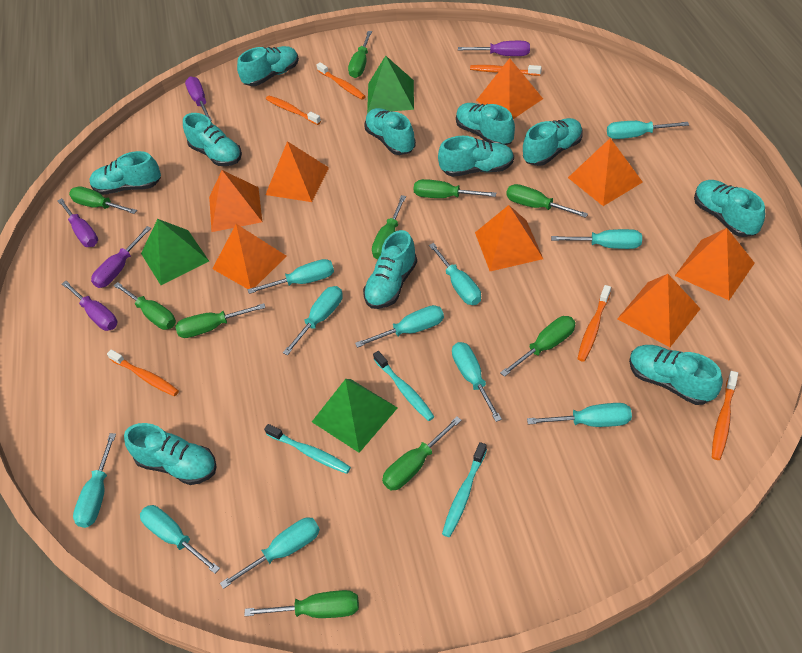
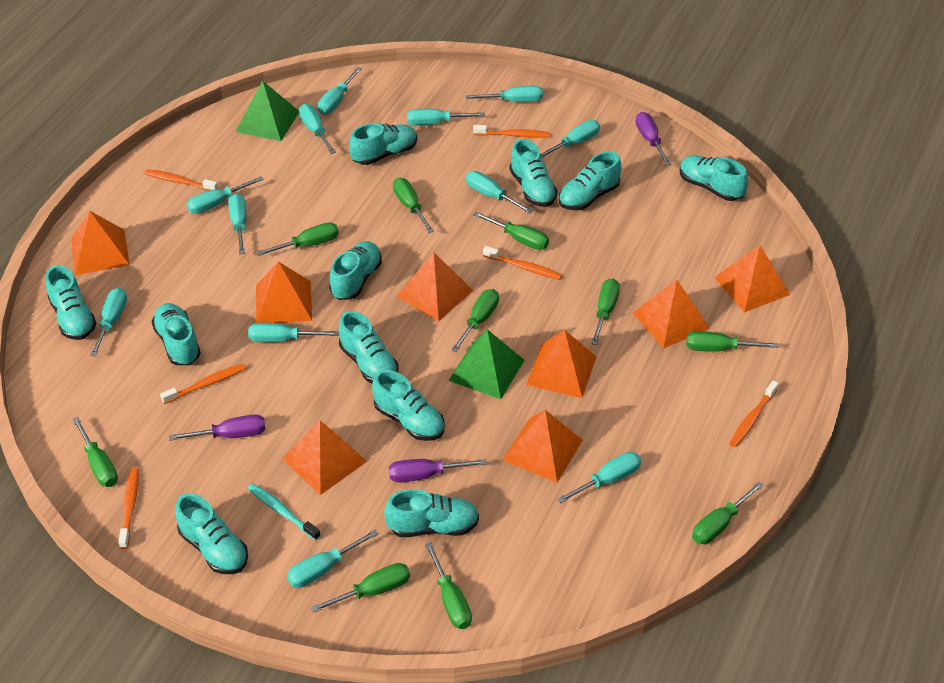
green pyramid: [141,219,209,285] [312,379,398,453] [367,56,414,113] = 3 -> [236,81,299,141] [448,329,525,399] = 2
purple screwdriver: [58,198,98,247] [62,281,117,331] [91,226,151,288] [185,77,212,121] [458,41,530,56] = 5 -> [169,415,265,441] [389,459,486,482] [636,112,671,166] = 3
turquoise screwdriver: [73,433,116,528] [140,505,220,574] [220,517,320,589] [248,259,334,294] [283,286,343,355] [355,305,444,348] [429,243,481,305] [452,342,502,422] [527,403,632,427] [551,229,642,249] [607,121,689,139] = 11 -> [90,288,127,356] [187,176,264,214] [228,194,246,254] [248,323,339,342] [287,530,379,588] [299,104,336,154] [318,67,362,115] [407,109,485,125] [466,86,543,102] [466,171,533,214] [540,120,600,158] [557,452,641,503] = 12
turquoise toothbrush: [264,424,351,474] [373,351,435,421] [442,442,487,537] = 3 -> [248,483,321,541] = 1

